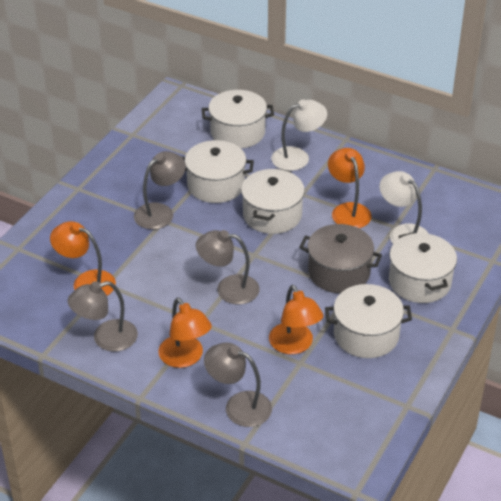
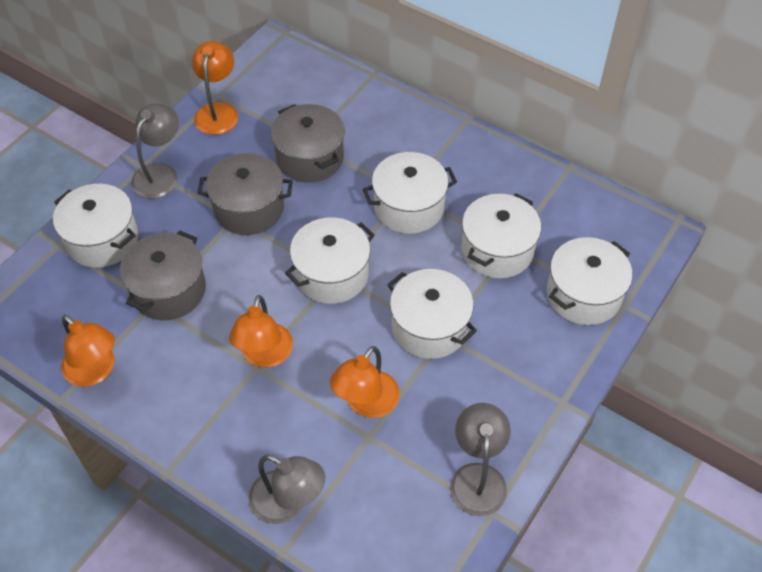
grey lamp: [68,281,138,352] [134,151,186,229] [196,230,260,304] [204,343,272,427] = 4 -> [131,104,179,199] [248,454,325,524] [450,403,511,516] = 3
grey pot: [299,224,382,293] = 1 -> [120,230,206,320] [198,153,293,235] [271,104,345,183] = 3
white lamp: [271,100,327,171] [380,171,429,244] = 2 -> none = 0
white pot: [181,140,254,203] [202,90,274,148] [241,168,305,234] [325,284,412,358] [389,232,457,303] = 5 -> [53,184,138,268] [285,217,375,304] [363,152,457,234] [387,269,477,359] [461,193,541,278] [547,237,632,325] = 6

